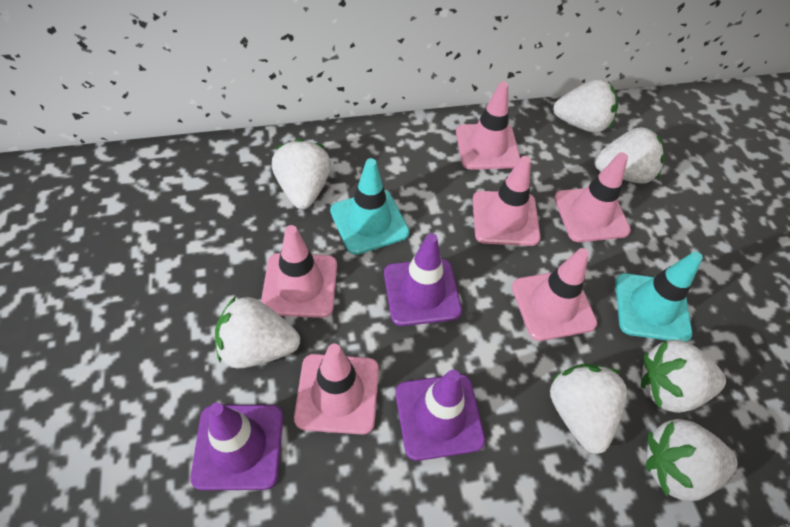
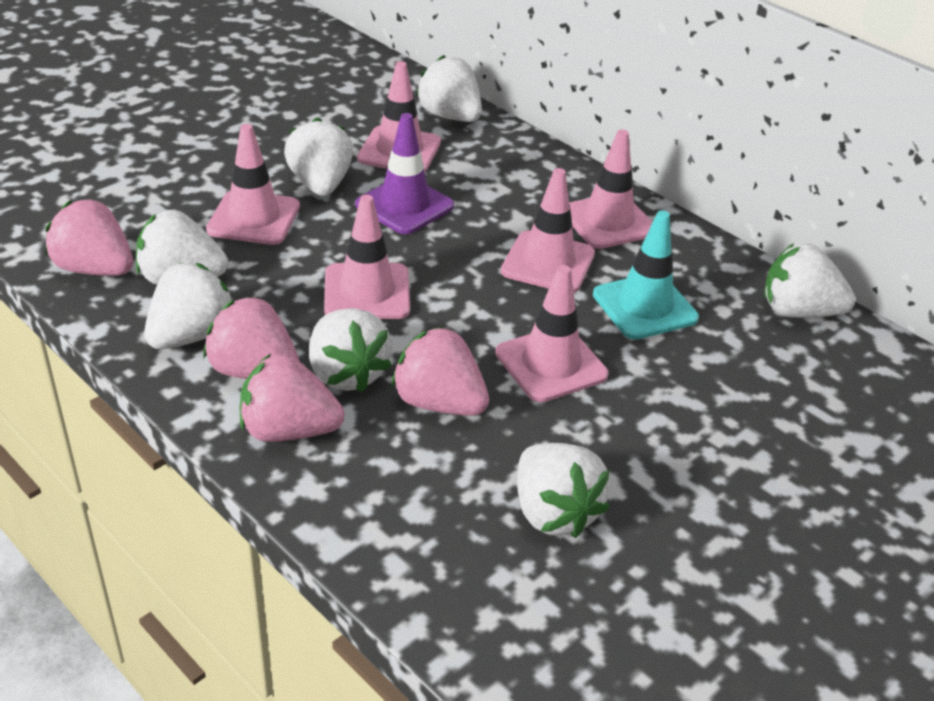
pink strawberry: none = 0 -> [45,199,133,276] [204,296,300,379] [240,354,345,442] [391,326,489,416] = 4
purple traffic cone: [190,403,283,490] [384,233,462,326] [395,370,485,461] = 3 -> [355,113,454,234] = 1
turquoise traffic cone: [330,158,410,255] [615,252,703,342] = 2 -> [593,211,699,340] = 1

